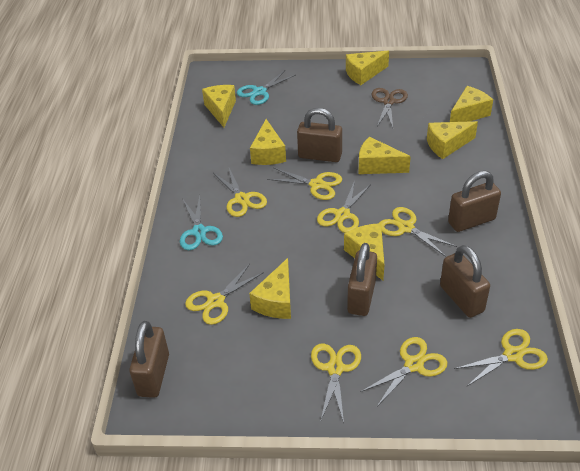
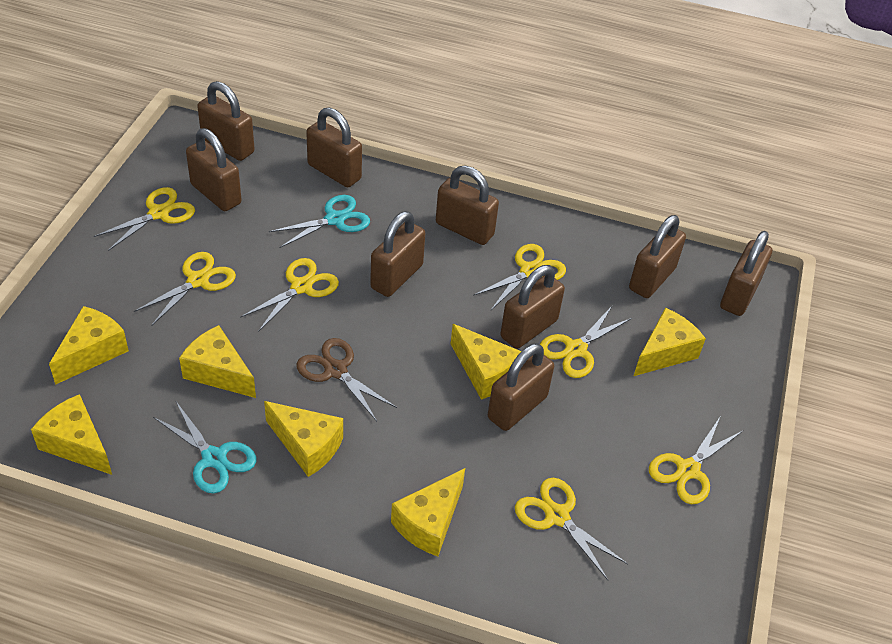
brown padlock: [129,321,169,398] [297,108,342,162] [347,243,377,316] [440,245,490,318] [448,171,501,232] = 5 -> [186,128,242,211] [197,81,255,161] [306,107,362,187] [370,211,425,297] [436,166,499,245] [488,343,554,431] [500,265,565,349] [629,215,686,298] [720,231,772,316] = 9
yellow cheese: [202,85,236,127] [249,258,291,319] [250,119,286,165] [344,223,384,280] [346,51,389,85] [359,137,411,174] [427,121,478,159] [450,86,493,122] = 8 -> [31,394,112,475] [49,306,129,385] [179,325,256,398] [264,401,343,477] [391,468,465,556] [451,324,521,400] [634,308,706,376] = 7
yellow scissors: [185,264,264,325] [213,168,267,217] [267,167,342,200] [311,344,361,423] [317,180,371,233] [360,337,447,408] [379,207,457,257] [454,329,548,386] = 8 -> [94,187,195,251] [134,252,236,326] [240,258,339,332] [473,244,566,310] [515,478,628,580] [540,306,632,378] [649,417,743,504] = 7

